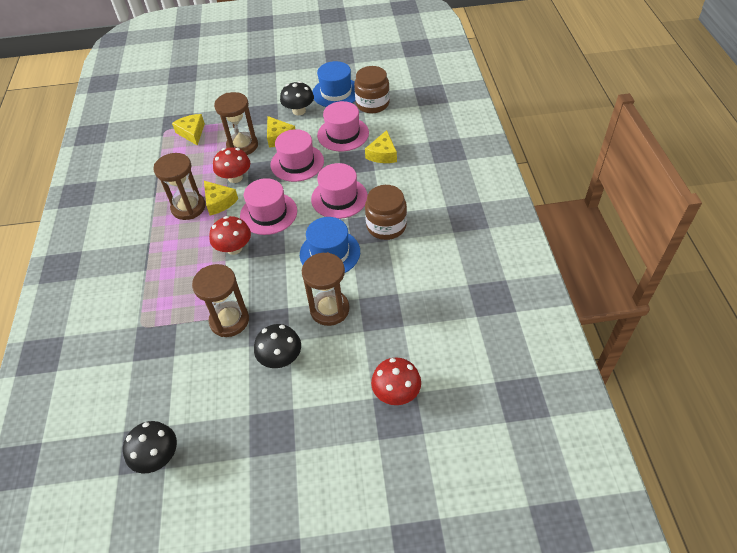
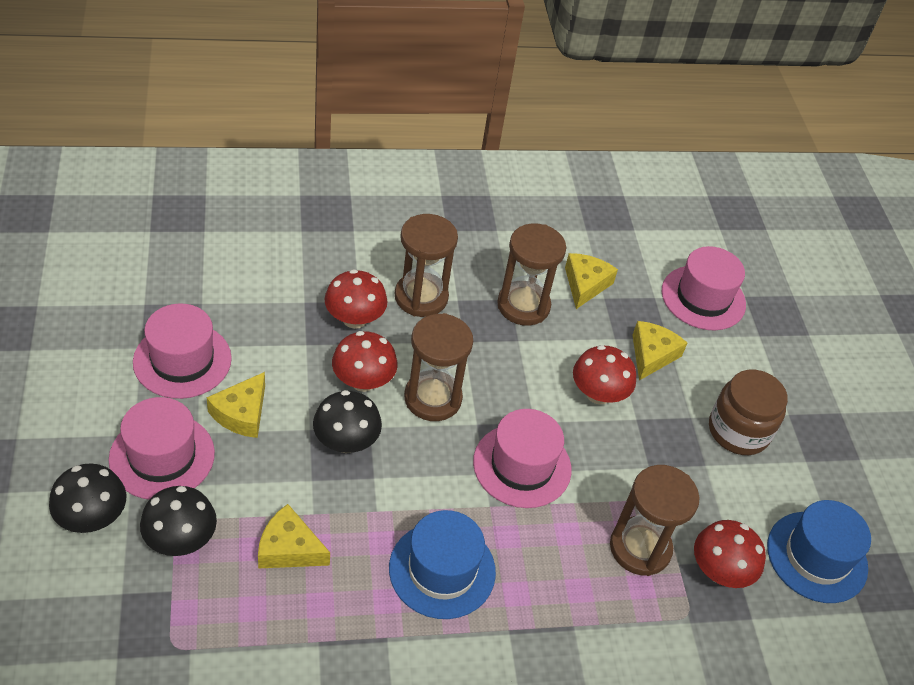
brown jar: [354,66,390,113] [365,185,407,240] = 2 -> [709,370,788,455] = 1
red mushroom: [209,216,251,255] [213,147,250,183] [371,357,421,405] = 3 -> [325,269,387,329] [332,331,398,392] [573,345,636,405] [694,520,766,588] = 4

